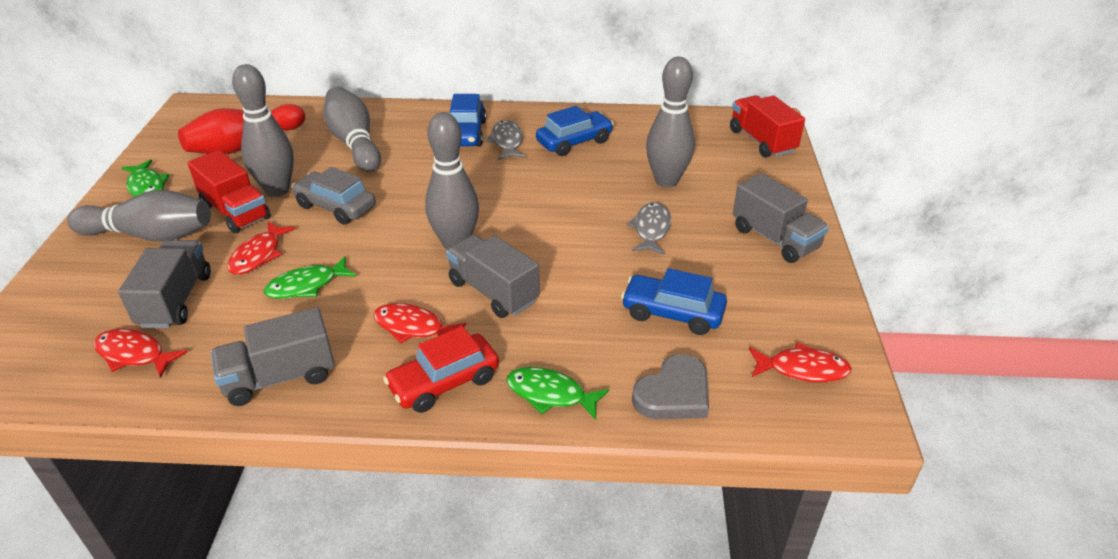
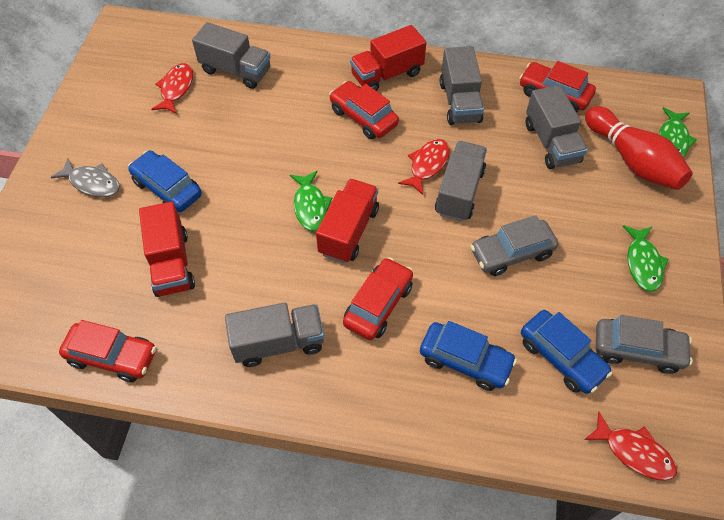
grey bowling pin: [67,190,211,242] [232,64,294,197] [323,87,381,172] [425,112,479,250] [646,57,695,188] = 5 -> none = 0
grey car: [291,167,376,225] = 1 -> [471,215,558,276] [596,315,693,374] = 2
grey fish: [485,120,526,160] [626,202,671,255] = 2 -> [50,158,120,197] = 1
grey heart: [632,354,709,419] = 1 -> none = 0
grey truck: [118,240,211,328] [211,307,335,406] [446,234,540,318] [733,173,829,263] = 4 -> [192,22,271,89] [225,302,324,367] [435,141,487,221] [440,46,484,125] [526,85,588,169] = 5
red car: [383,326,499,413] = 1 -> [59,320,156,382] [329,81,399,139] [343,257,413,340] [519,61,596,112] = 4
red fish: [94,329,188,378] [227,222,296,275] [373,303,466,344] [749,343,852,382] = 4 -> [151,63,193,114] [398,139,450,195] [584,412,677,481] = 3
red truck: [188,150,271,233] [730,95,805,158] = 2 -> [139,202,195,297] [316,179,379,263] [350,25,426,91] = 3

